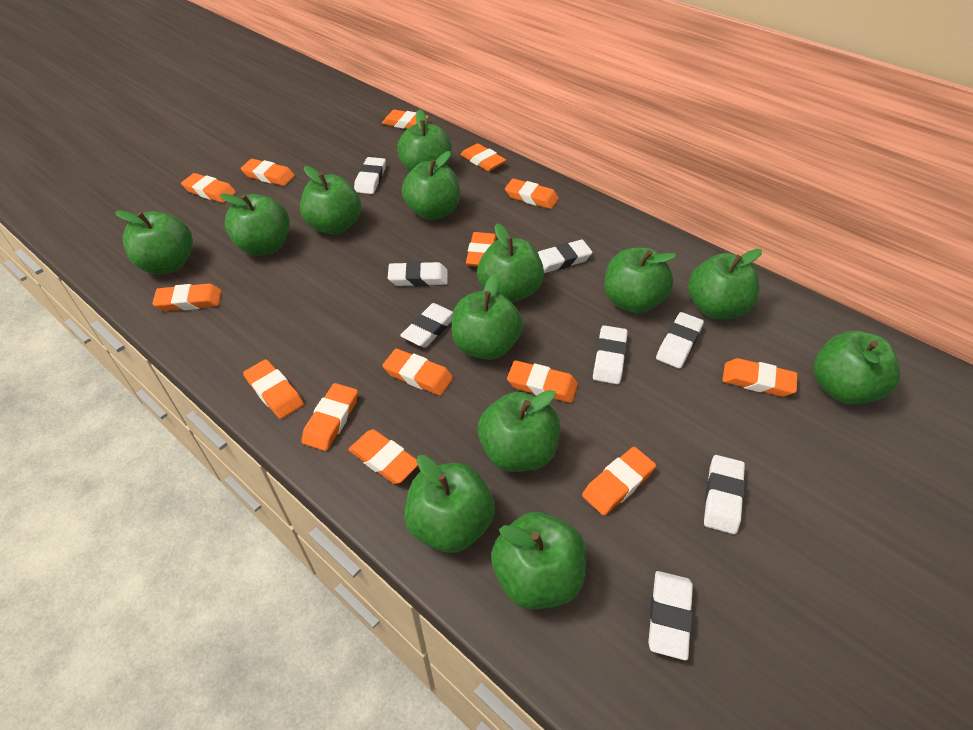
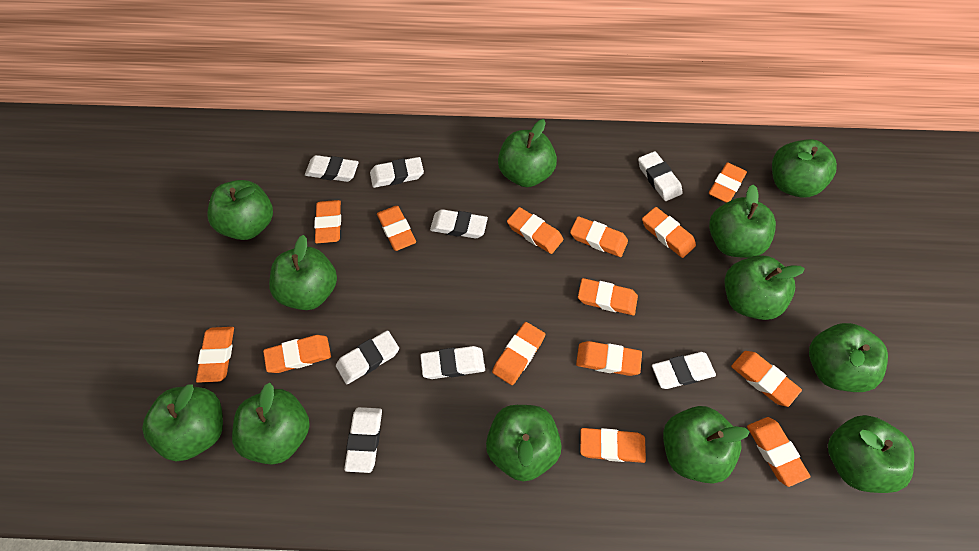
green apple: [115,210,193,274] [220,193,290,256] [300,166,361,234] [397,109,452,172] [402,151,460,220] [404,455,495,553] [451,274,523,360] [477,224,544,302] [478,390,560,472] [491,512,586,609] [604,247,676,313] [688,249,762,319] [814,331,900,404] = 13 -> [142,384,223,461] [207,180,273,240] [232,383,310,465] [269,235,337,310] [486,405,562,481] [498,119,557,187] [663,406,750,484] [709,185,776,258] [724,255,805,320] [772,139,837,197] [809,323,888,392] [828,415,914,493] = 12

